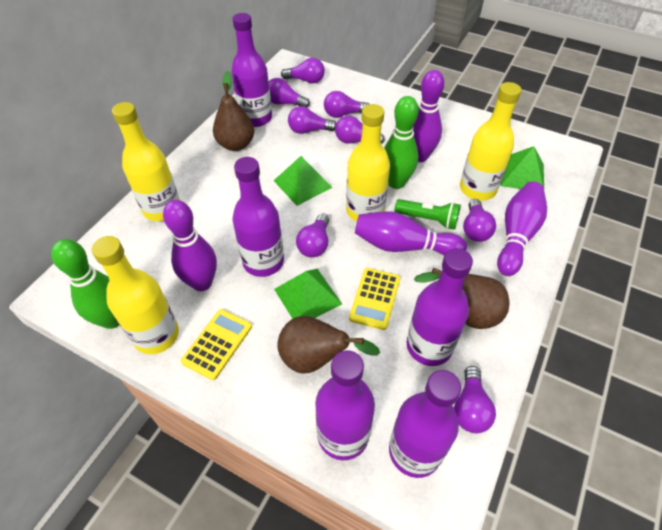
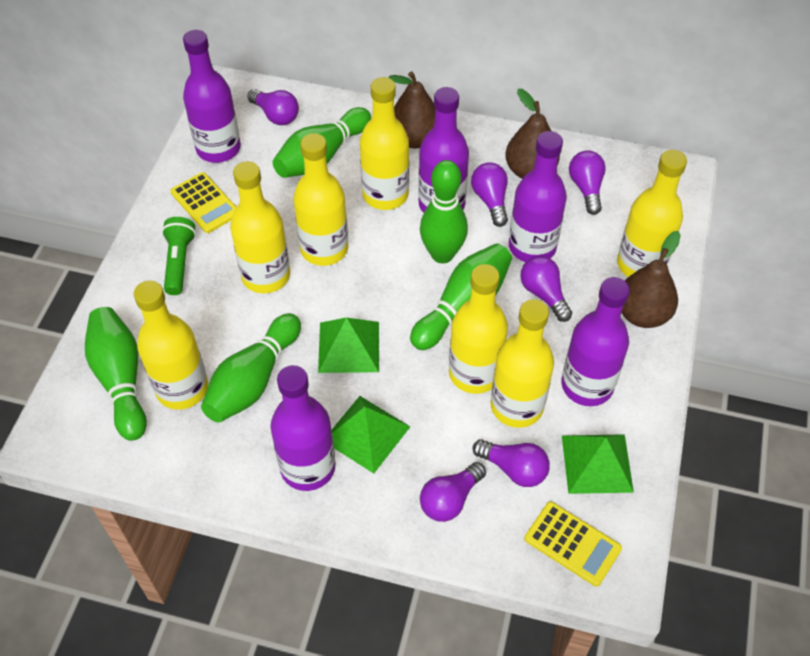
green bowling pin: [51,239,119,329] [384,96,419,189] = 2 -> [85,307,147,441] [201,313,301,423] [273,107,371,178] [410,243,512,350] [420,160,468,263] = 5
purple bowling pin: [163,200,217,291] [355,211,467,256] [413,70,444,162] [497,181,547,276] = 4 -> none = 0
purple light bulb: [268,78,310,108] [281,58,325,84] [288,106,337,134] [296,214,329,257] [324,91,369,118] [335,116,385,144] [454,366,496,433] [463,199,496,242] = 8 -> [247,89,299,125] [420,462,486,522] [471,162,508,227] [473,439,550,487] [520,256,572,322] [569,150,606,215] = 6
yellow bottle: [91,236,179,354] [112,102,180,221] [346,104,390,221] [460,82,522,201] = 4 -> [134,280,208,410] [230,161,290,293] [293,133,348,266] [360,77,409,210] [449,264,508,394] [491,299,554,428] [617,150,687,277] = 7

